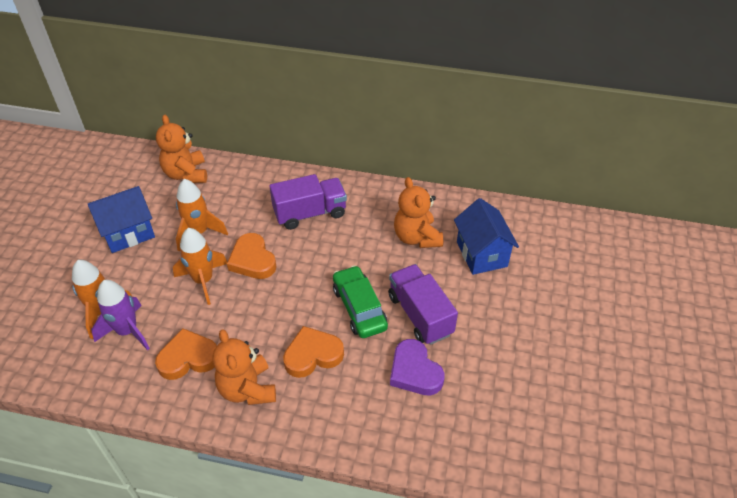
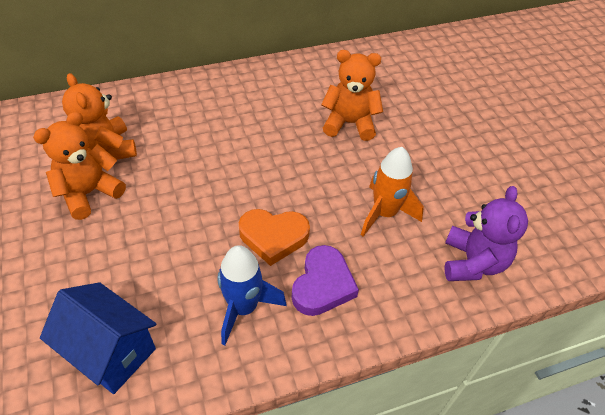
blue house: [88,186,155,253] [454,198,519,275] = 2 -> [40,282,156,394] = 1
blue rocket: none = 0 -> [218,245,287,345] = 1
green car: [333,265,388,338] = 1 -> none = 0
orange heart: [155,328,217,380] [227,233,277,279] [283,326,344,378] = 3 -> [239,209,310,266] = 1
orange rocket: [72,260,132,339] [173,228,227,305] [176,179,228,252] = 3 -> [361,147,424,236] = 1
purple rocket: [91,280,150,350] = 1 -> none = 0
purple teddy bear: none = 0 -> [444,186,528,281] = 1
purple truck: [269,174,347,230] [388,264,458,345] = 2 -> none = 0

